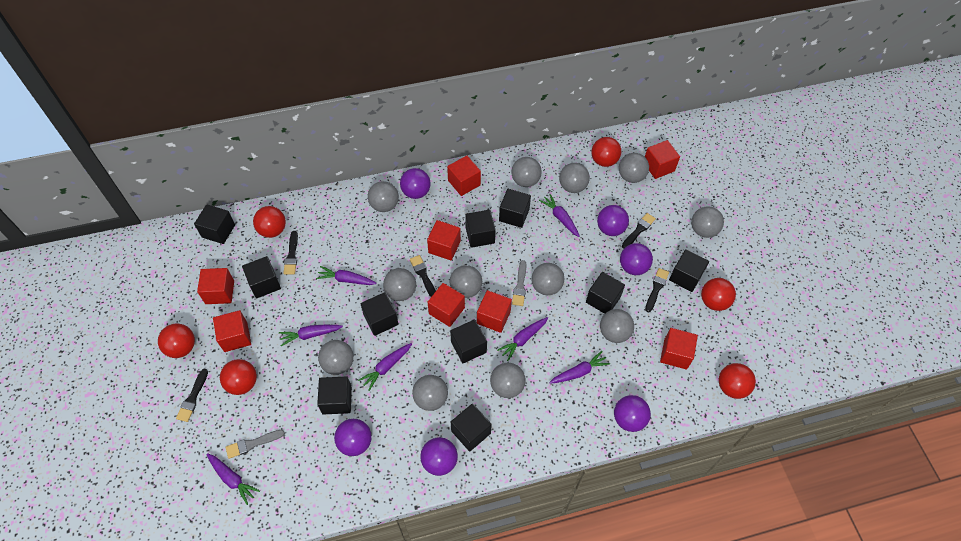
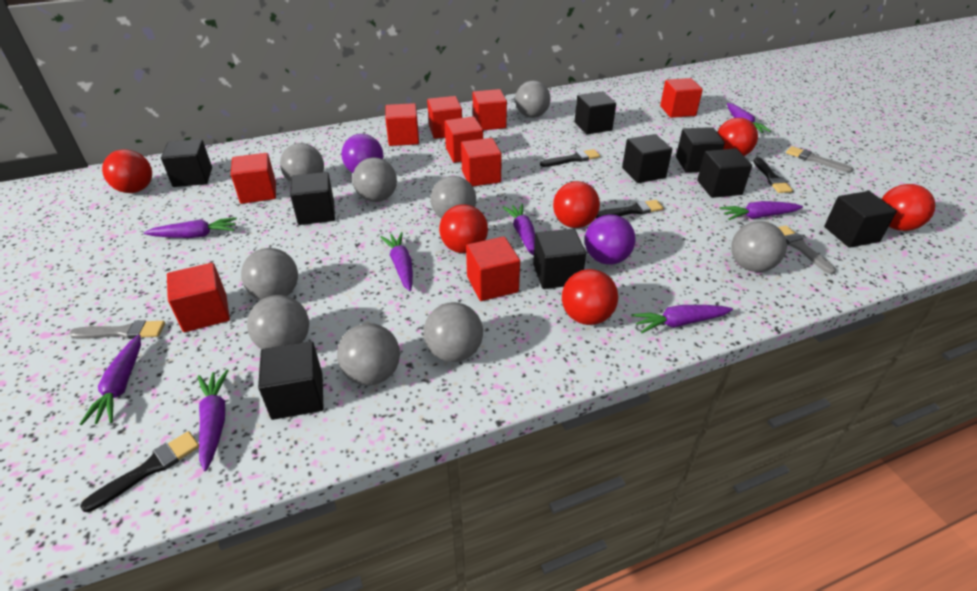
black brush: [176,369,208,422] [283,231,298,275] [410,255,436,297] [622,213,656,249] [645,268,669,313] = 5 -> [80,431,199,512] [540,149,600,167] [596,200,664,218] [753,157,793,193] = 4
black cube: [194,204,235,244] [242,256,281,298] [317,377,352,415] [361,292,398,336] [450,320,487,363] [451,404,492,452] [465,210,496,248] [499,189,531,228] [586,272,625,314] [669,249,709,292] = 10 -> [161,139,212,187] [258,341,323,420] [290,172,335,225] [533,229,586,289] [575,92,616,134] [622,134,672,183] [676,127,725,173] [697,148,752,198] [824,191,897,248] = 9
grey ball: [318,340,354,375] [368,181,399,212] [383,268,416,301] [412,375,448,411] [450,265,482,298] [490,362,526,398] [511,157,542,187] [532,263,564,295] [559,163,590,193] [600,309,634,343] [619,153,649,183] [691,206,724,238] = 12 -> [241,248,298,300] [247,295,309,350] [280,143,324,182] [337,323,400,385] [352,157,397,202] [424,302,483,362] [431,176,476,219] [515,80,551,118] [731,221,787,272] = 9
grey brush: [226,430,285,459] [512,260,526,306] = 2 -> [69,320,165,339] [778,225,836,274] [786,146,853,173] = 3
purple ball: [334,419,372,456] [400,168,431,199] [420,437,458,476] [597,205,629,236] [614,395,651,432] [620,243,653,275] = 6 -> [341,134,384,173] [585,215,636,265] = 2
purple carrot: [206,453,260,505] [279,325,343,346] [316,266,377,285] [358,343,412,391] [497,317,548,361] [539,194,580,237] [549,351,610,384] = 7 -> [80,334,141,425] [144,217,237,238] [198,369,229,471] [380,232,413,291] [502,204,535,256] [631,305,733,333] [719,201,803,220] [727,103,771,133] = 8
red cube: [197,268,234,304] [213,310,251,352] [427,220,461,260] [428,283,465,327] [447,156,481,196] [477,290,512,333] [645,140,680,179] [660,328,698,369] = 8 -> [167,263,230,332] [231,153,276,204] [385,103,419,146] [427,96,462,139] [445,116,483,163] [461,138,502,186] [466,236,520,301] [473,89,507,130] [660,78,703,118] = 9

